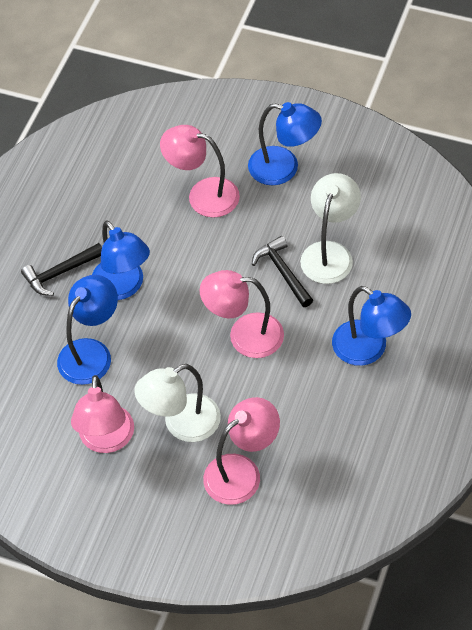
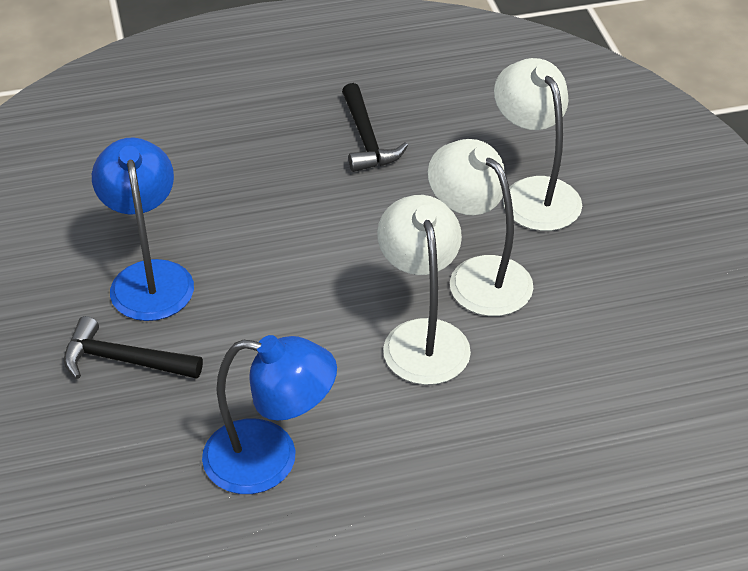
blue lamp: [57,275,118,385] [92,220,150,300] [248,102,322,185] [332,286,411,366] = 4 -> [92,137,194,321] [202,335,337,494] = 2
pink lamp: [71,375,134,453] [160,125,240,218] [200,270,284,358] [203,397,280,505] = 4 -> none = 0
white lamp: [134,364,221,442] [300,173,361,284] = 2 -> [377,195,471,385] [428,139,534,316] [494,58,582,231] = 3

